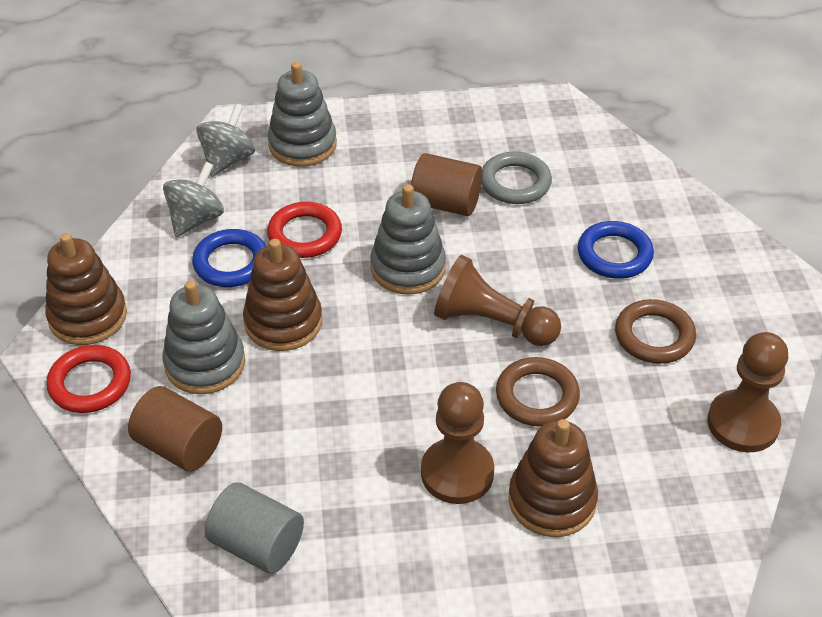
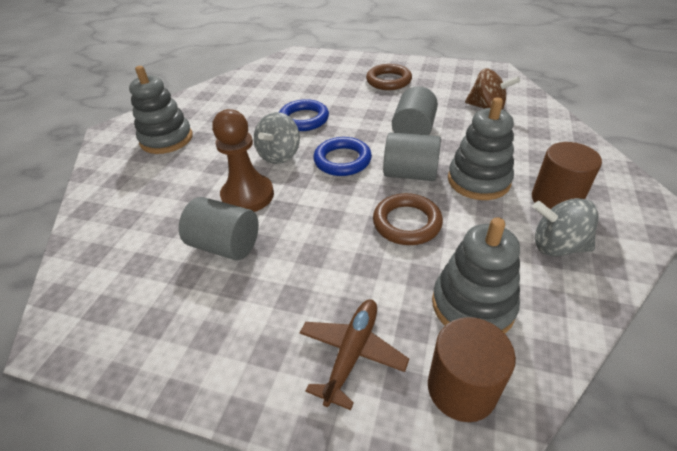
brown pawn: [421,382,494,504] [434,255,561,346] [707,332,788,452] = 3 -> [212,109,274,212] = 1
brown plane: none = 0 -> [300,299,409,410] = 1
brown spinning top: none = 0 -> [465,69,520,110] = 1
brown stacking toy: [45,233,127,345] [243,239,322,351] [508,419,598,537] = 3 -> none = 0
grey cylinder: [205,482,304,574] = 1 -> [179,197,259,260] [383,132,441,181] [392,86,438,135] = 3
grey ring: [482,152,552,204] = 1 -> none = 0
red ring: [46,345,131,413] [267,202,342,258] = 2 -> none = 0

